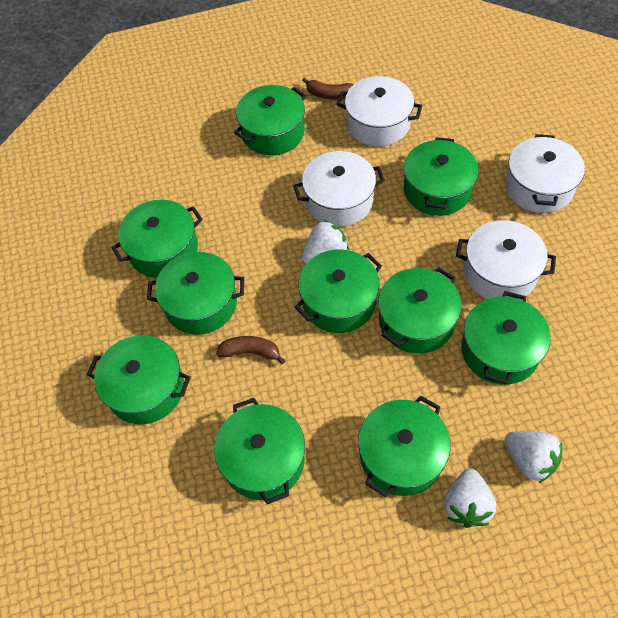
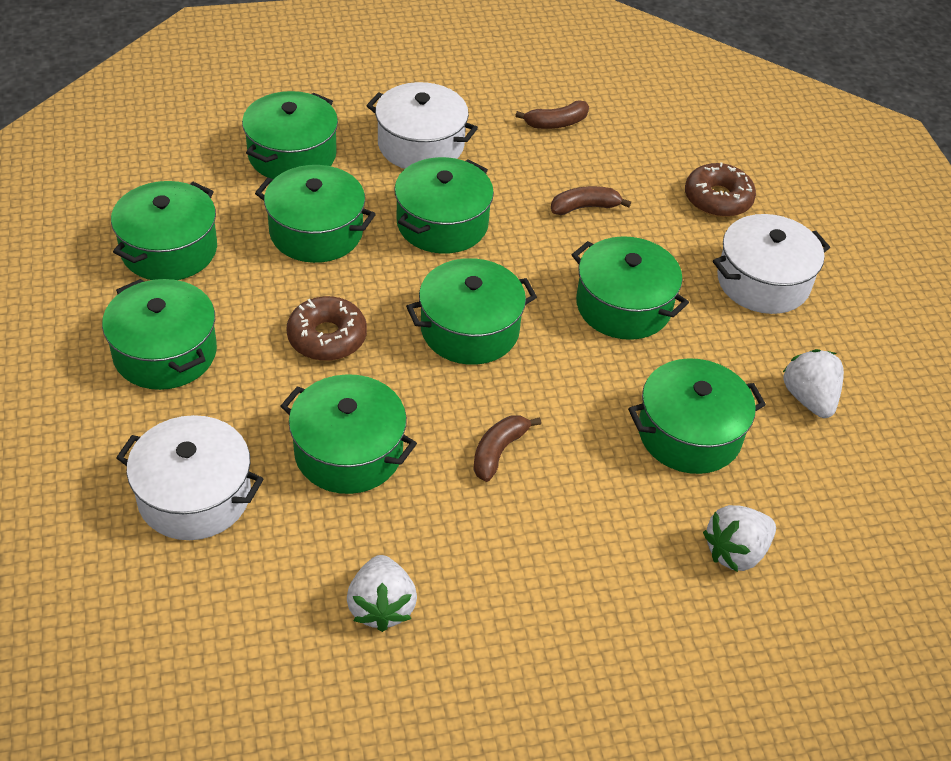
brown banana: [216,336,285,365] [302,77,354,99] = 2 -> [473,415,541,482] [515,100,589,129] [551,186,631,215] = 3
brown donut: none = 0 -> [287,296,367,361] [685,162,756,217] = 2
green pot: [87,335,191,424] [111,200,203,278] [147,252,244,335] [214,398,305,504] [234,85,306,155] [295,249,382,333] [358,396,450,497] [378,267,462,353] [404,137,478,216] [461,291,551,385] = 10 -> [102,279,217,390] [111,181,217,280] [242,91,338,179] [255,165,376,263] [281,374,417,494] [394,157,494,254] [406,258,537,365] [572,236,689,340] [628,358,766,474] = 9
white pot: [293,151,385,227] [337,76,422,147] [456,220,556,299] [505,134,585,213] = 4 -> [116,415,263,540] [367,82,478,169] [713,214,830,314] = 3

